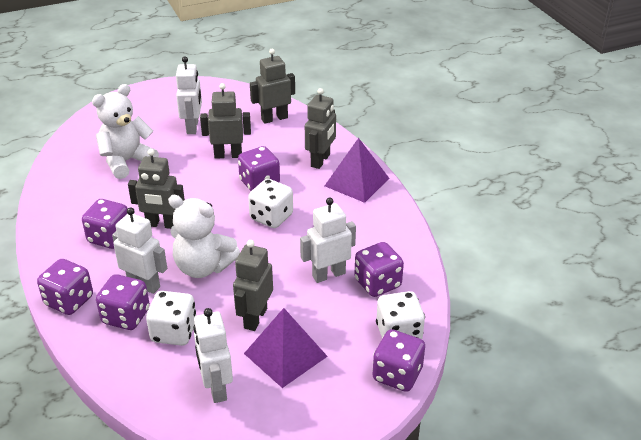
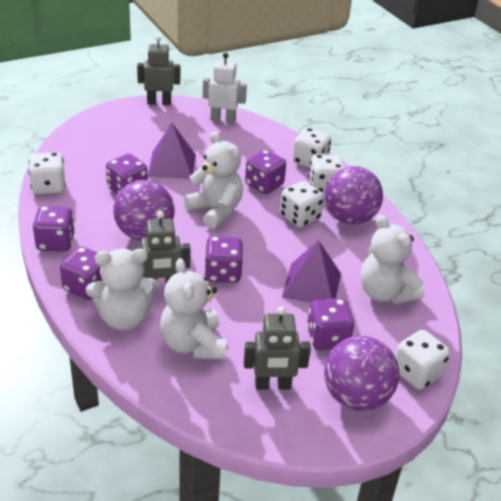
grey robot: [128,149,185,229] [200,83,251,159] [233,240,273,331] [250,49,295,124] [305,88,336,169] = 5 -> [132,211,191,291] [137,36,180,105] [244,307,311,390] = 3
purple ball: none = 0 -> [113,180,175,241] [324,336,399,411] [325,166,383,224] = 3
white dice: [146,291,196,346] [248,179,293,228] [376,291,425,339] = 3 -> [29,152,66,194] [280,181,324,228] [293,128,331,168] [308,154,344,194] [395,330,450,390] = 5
white robot: [112,207,167,294] [176,57,202,134] [193,308,233,403] [300,198,356,283] = 4 -> [203,53,247,124] = 1
white teddy bear: [92,84,159,179] [168,195,240,278] = 2 -> [86,249,159,330] [160,258,226,359] [184,132,243,229] [361,215,424,304] = 4

